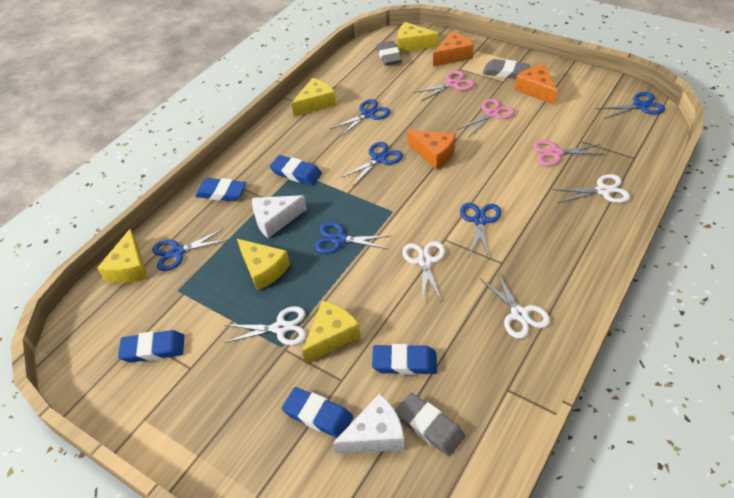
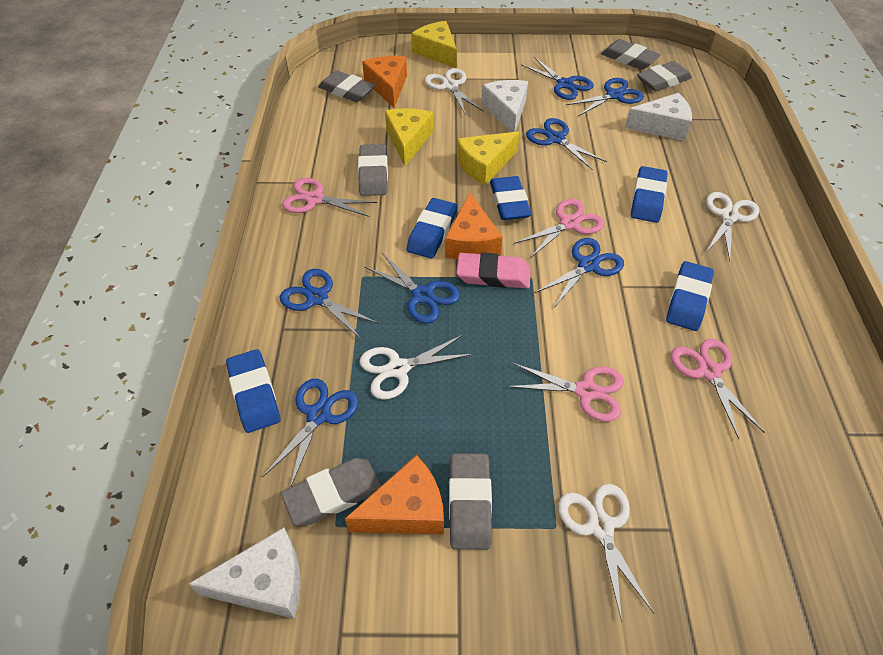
blue scissors: [152,229,228,271] [315,222,389,254] [330,99,391,137] [341,142,403,186] [460,203,501,259] [597,92,665,119] = 6 -> [263,379,359,487] [280,269,379,339] [364,253,460,323] [521,57,594,100] [526,118,607,170] [535,238,624,307] [566,78,644,116] = 7
grey eraser: [376,41,402,66] [395,393,465,456] [483,59,529,79] = 3 -> [281,458,381,526] [318,70,376,102] [358,144,388,196] [449,454,492,550] [601,39,661,70] [637,61,692,91] = 6
pink eraser: none = 0 -> [456,252,531,288] = 1
pink scissors: [414,71,475,101] [457,99,515,137] [533,140,605,166] = 3 -> [282,178,378,217] [507,363,624,422] [514,199,604,258] [670,339,765,439] = 4
white cheese: [252,195,307,238] [333,393,405,454] = 2 -> [189,527,301,619] [482,80,528,132] [625,93,692,141] = 3
yellow cheese: [97,229,148,283] [237,239,290,291] [292,78,336,117] [302,301,361,364] [398,22,439,53] = 5 -> [385,108,433,166] [411,21,457,68] [457,132,519,185] = 3

